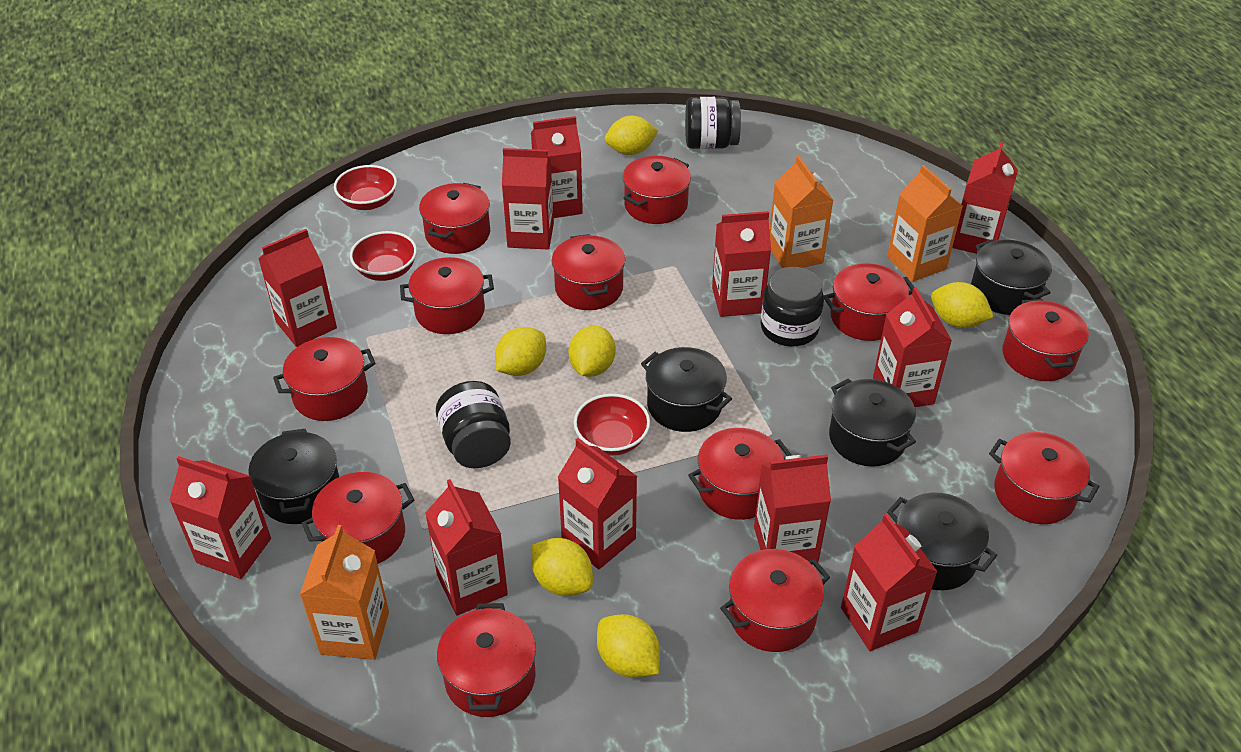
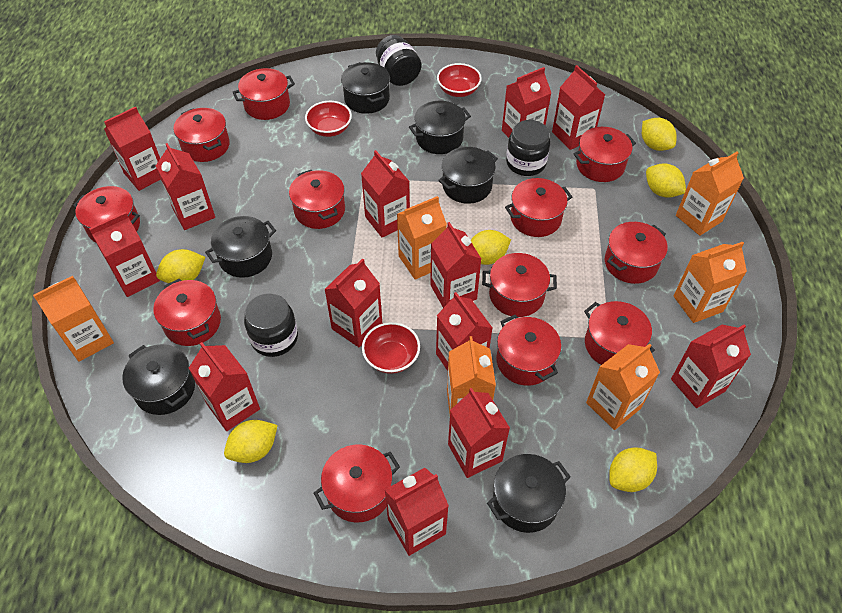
black pot: [248,429,339,524] [641,347,732,432] [829,378,916,467] [887,493,997,590] [971,239,1052,315] = 5 -> [122,344,195,415] [205,216,276,278] [341,62,390,114] [409,101,471,154] [438,147,498,204] [487,454,571,533] = 6
orange carton: [300,525,389,660] [770,156,833,268] [887,165,963,282] = 3 -> [33,276,114,362] [397,196,447,279] [447,336,496,414] [586,343,660,430] [674,242,747,323] [676,152,744,236] = 6
red carton: [169,456,271,579] [258,229,337,347] [425,479,508,615] [502,148,554,249] [531,116,583,218] [558,438,638,569] [712,211,771,317] [754,455,831,562] [841,513,938,651] [873,287,952,407] [952,142,1018,254] = 11 -> [89,212,160,297] [104,106,161,191] [156,143,215,230] [189,342,260,431] [324,258,382,347] [361,150,410,238] [385,468,449,556] [430,222,481,308] [436,292,493,371] [448,388,510,478] [502,67,551,138] [552,65,605,150] [671,324,751,408] = 13

